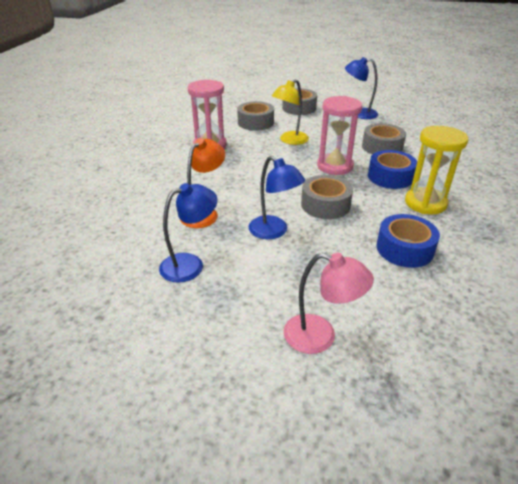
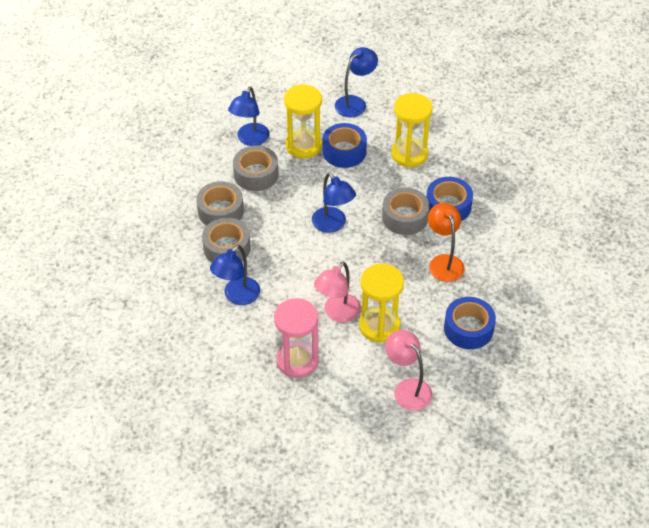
blue lamp: [159,183,217,283] [248,156,305,239] [345,57,378,119] = 3 -> [210,245,260,305] [228,86,270,146] [312,172,356,233] [335,47,378,118] = 4
blue tape: [368,150,417,189] [376,214,440,268] = 2 -> [322,123,367,168] [426,177,473,221] [444,297,496,349] = 3
pink hourglass: [188,80,227,149] [317,96,362,175] = 2 -> [274,298,319,378] = 1
pink lamp: [284,253,374,354] = 1 -> [314,262,361,322] [385,330,433,411] = 2
yellow hourglass: [405,126,468,214] = 1 -> [284,84,322,159] [359,264,404,343] [391,93,433,168] = 3
yellow lamp: [272,79,309,145] = 1 -> none = 0

